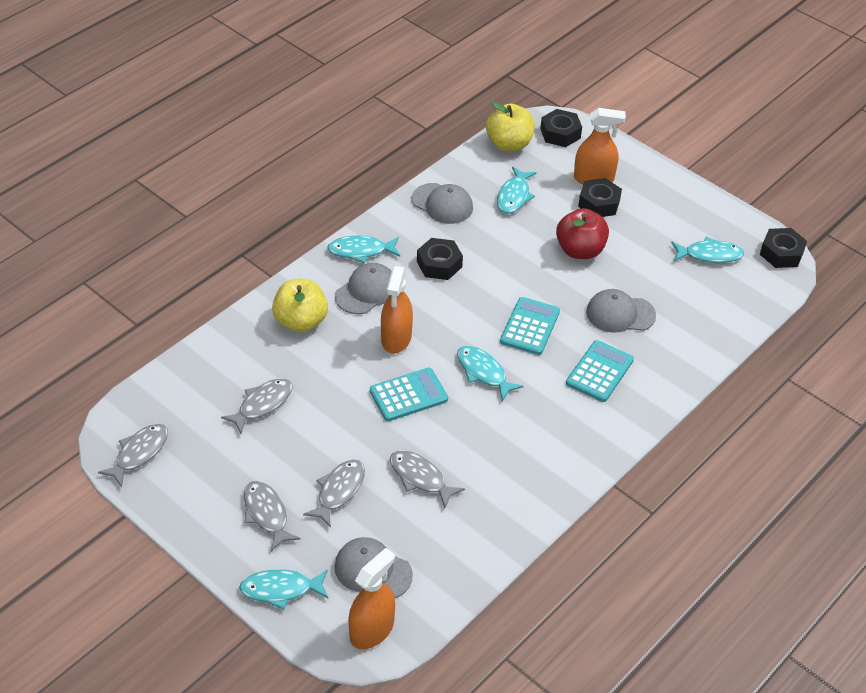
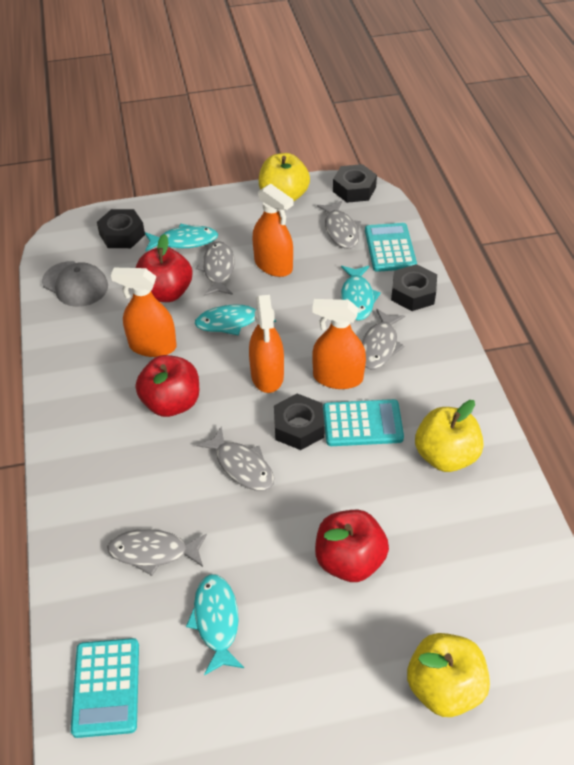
grey cap: [334,537,413,598] [335,263,392,314] [412,183,473,224] [586,289,656,332] = 4 -> [42,261,108,307] = 1
orange spray bottle: [348,548,395,649] [381,266,413,354] [574,108,626,185] = 3 -> [111,268,177,357] [249,295,284,393] [253,184,294,277] [312,299,366,389] = 4
red apple: [556,208,609,259] = 1 -> [136,234,193,302] [136,355,199,417] [315,510,389,582] = 3
turquoise fish: [239,569,328,610] [327,235,400,263] [457,346,524,401] [497,166,537,214] [671,237,744,263] = 5 -> [145,224,218,252] [186,574,244,675] [195,305,276,336] [341,266,381,321] = 4
yellow apple: [272,279,328,332] [486,102,535,152] = 2 -> [259,153,310,201] [407,633,490,717] [415,400,484,472] = 3

